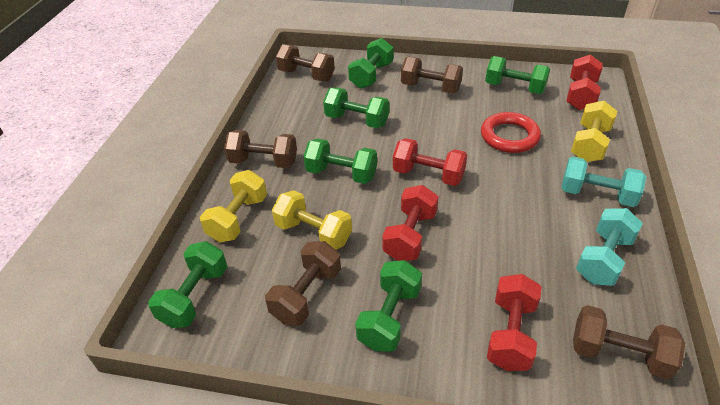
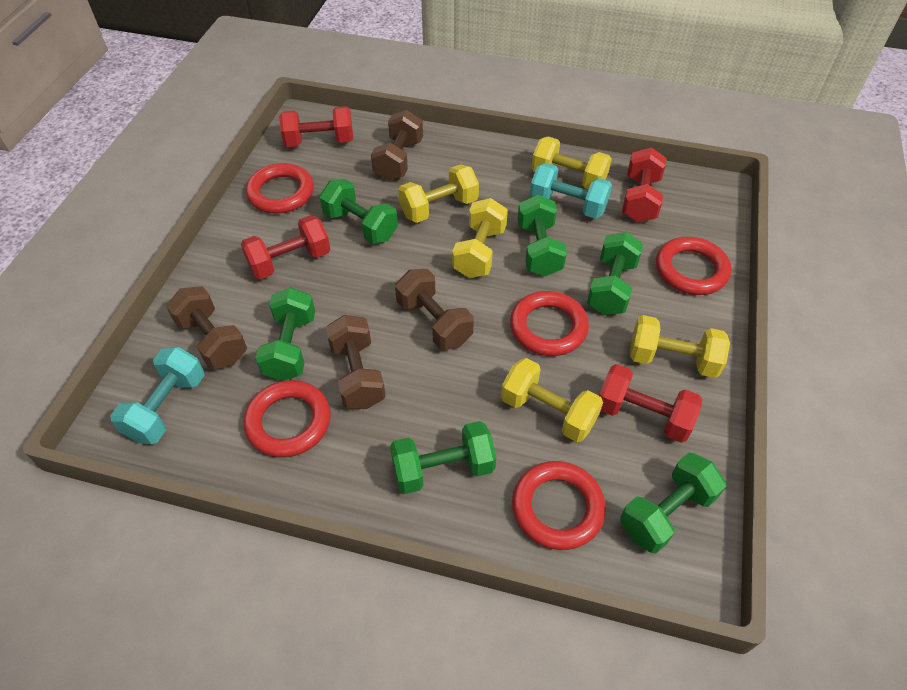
brown dumbbell: [224,130,297,168] [265,241,341,326] [276,44,335,81] [401,57,463,94] [573,305,685,379] = 5 -> [166,286,247,369] [326,315,386,409] [371,110,423,180] [395,269,474,350] = 4
red ring: [481,112,541,153] = 1 -> [243,380,331,457] [246,163,314,214] [510,291,589,356] [512,461,606,550] [656,237,731,295] = 5
yellow dumbbell: [200,170,267,242] [272,190,352,250] [571,101,617,162] = 3 -> [398,164,479,223] [452,198,508,278] [501,358,603,442] [532,136,612,189] [630,315,730,378] = 5

